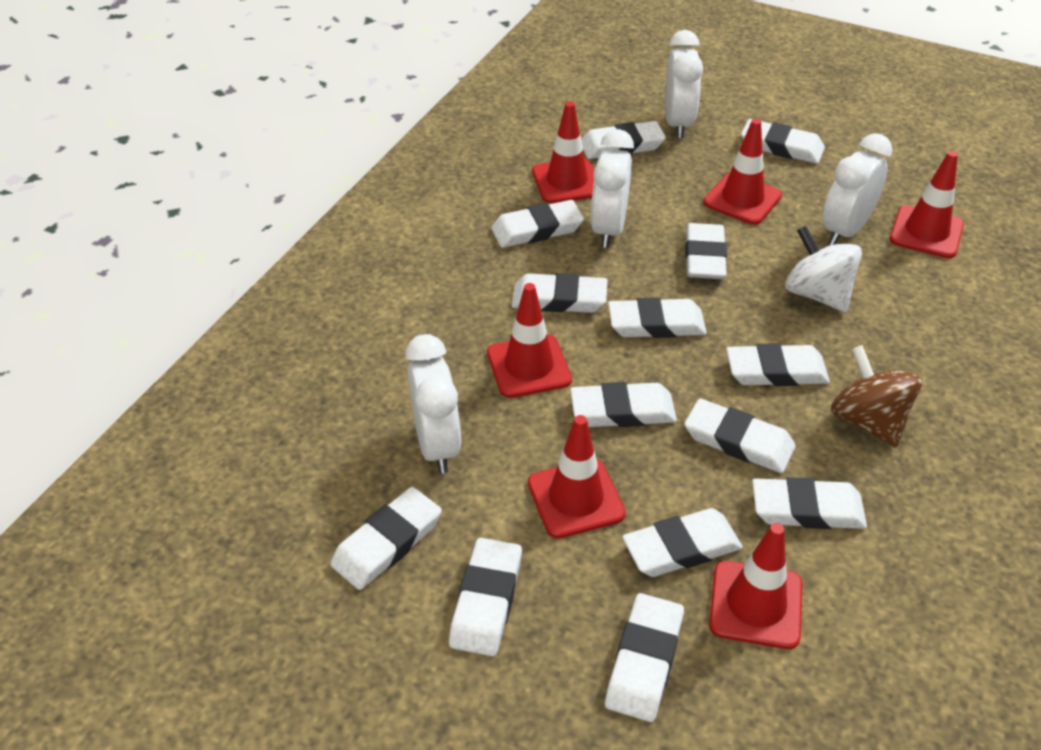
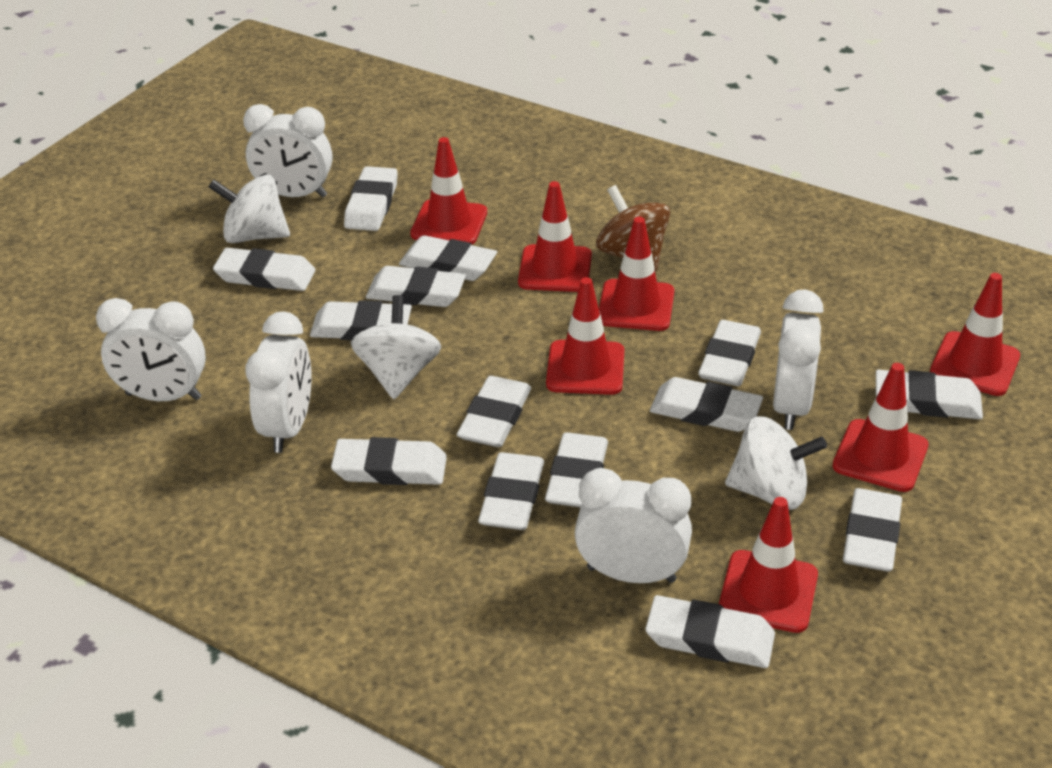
red traffic cone: [487,283,572,398] [528,415,626,538] [532,102,594,203] [703,119,782,225] [709,523,802,649] [890,151,964,258] = 6 -> [410,137,487,245] [518,181,592,292] [546,277,624,395] [599,217,674,331] [719,497,818,633] [832,363,929,492] [930,273,1020,396] = 7
white clock: [405,334,461,474] [591,129,634,248] [665,30,703,138] [822,133,892,245] = 4 -> [96,298,206,401] [243,104,332,198] [245,311,312,453] [574,468,692,583] [773,289,824,430] = 5
white spinning top: [785,226,862,312] = 1 -> [209,175,290,243] [351,295,441,399] [725,416,827,510] = 3

